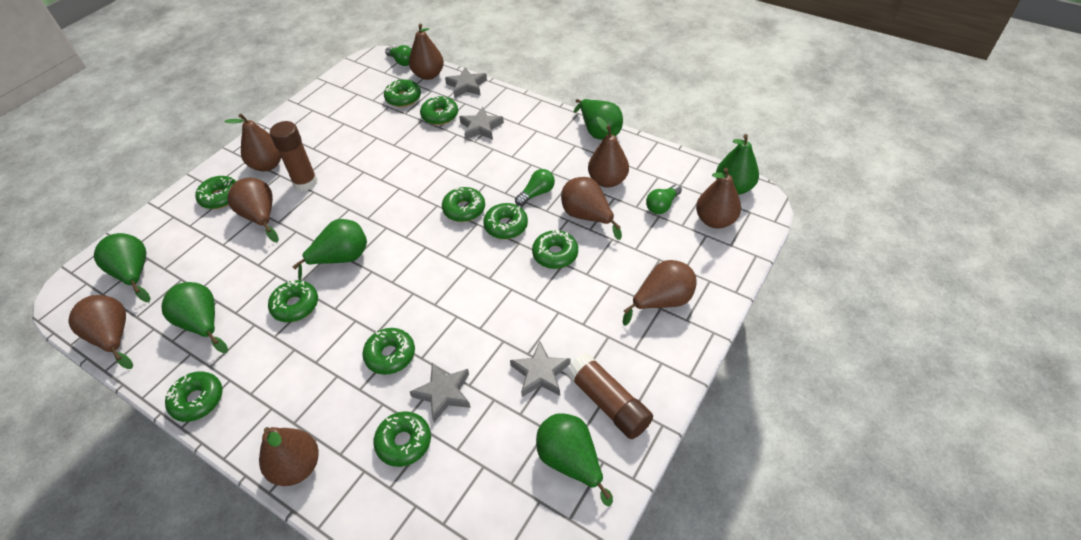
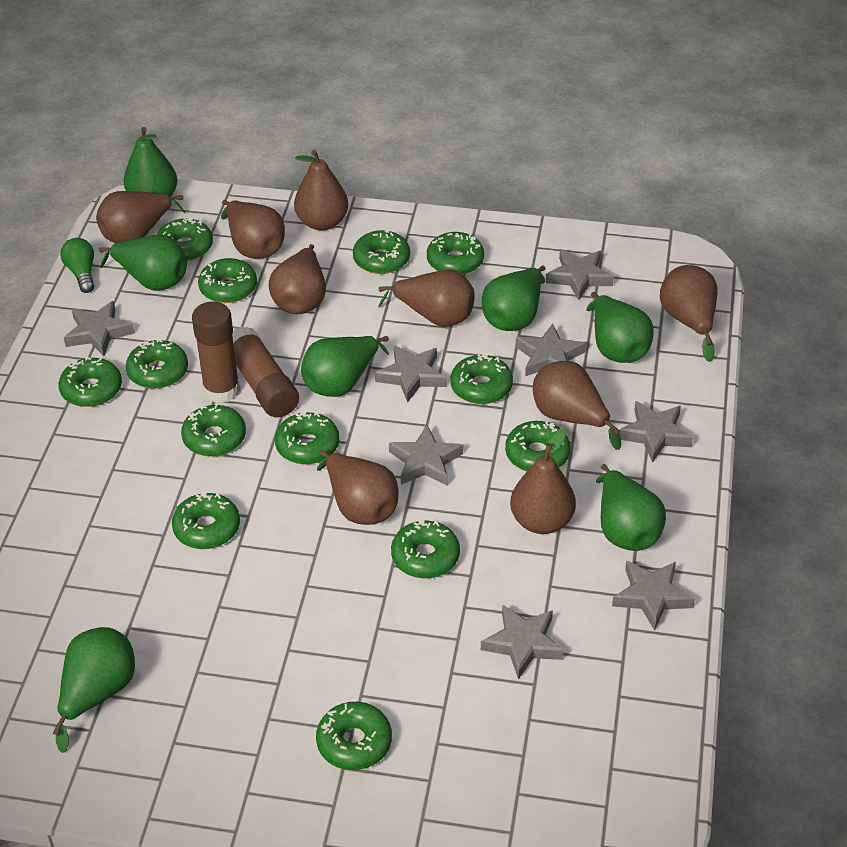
green donut: [165,371,223,422] [195,176,237,209] [268,280,318,322] [362,328,415,375] [373,411,431,467] [384,79,421,107] [420,96,458,125] [442,187,485,222] [483,203,528,239] [532,229,578,269] = 10 -> [58,356,122,407] [126,338,188,389] [157,217,213,261] [172,492,240,549] [181,404,246,457] [198,258,257,303] [275,411,339,464] [316,702,392,770] [353,229,410,274] [391,519,460,579] [427,232,484,275] [450,353,513,404] [505,421,571,472] = 13
green light bulb: [385,45,411,66] [515,169,555,206] [646,184,682,214] = 3 -> [61,238,95,293] = 1
green pear: [94,233,151,302] [162,282,228,353] [292,219,367,280] [536,413,613,506] [574,99,623,140] [716,134,759,195] = 6 -> [53,627,135,753] [99,235,187,291] [123,127,177,197] [301,336,389,397] [482,265,546,331] [587,292,654,363] [596,464,666,551] = 7
grey star: [410,363,471,422] [445,67,487,98] [459,107,504,140] [510,342,571,397] = 4 -> [64,301,134,356] [375,345,446,403] [389,425,463,486] [481,604,564,680] [515,324,586,376] [546,249,614,300] [612,560,695,631] [619,401,693,463] = 8

